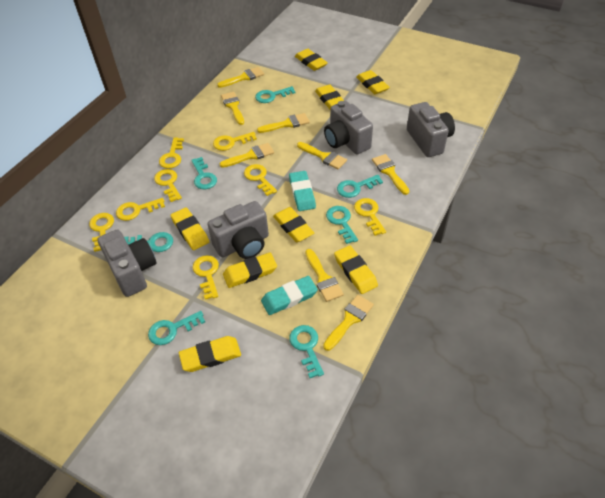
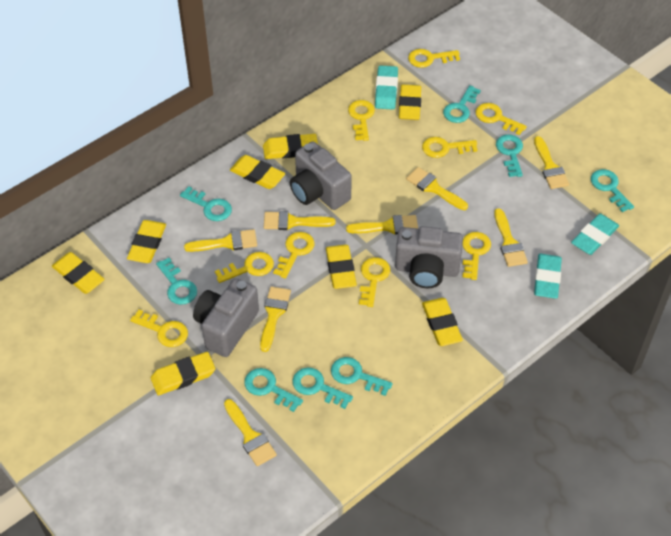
grey camera: [98,229,156,297] [208,201,269,259] [324,101,373,154] [407,102,455,157] = 4 -> [193,278,259,357] [290,141,352,210] [395,226,463,288] = 3
turquoise eraser: [261,276,318,315] [289,171,316,211] = 2 -> [375,66,398,110] [534,254,562,299] [571,213,619,255] = 3
turquoise key: [124,232,173,252] [148,311,205,345] [191,157,217,189] [255,86,295,103] [289,325,324,378] [326,206,358,244] [337,175,383,198] = 7 -> [156,258,197,305] [180,186,232,221] [244,368,303,412] [292,367,353,409] [331,357,393,396] [443,85,481,123] [496,135,523,177] [591,169,634,212] = 8
yellow key: [89,213,114,252] [116,198,165,221] [154,169,182,202] [159,137,184,169] [193,255,219,300] [213,132,257,151] [244,164,277,196] [354,198,386,236] = 8 -> [130,310,188,347] [215,252,274,283] [273,232,314,278] [348,100,375,141] [359,257,390,307] [408,49,460,68] [422,137,477,158] [462,232,491,280] [476,103,527,135] = 9

